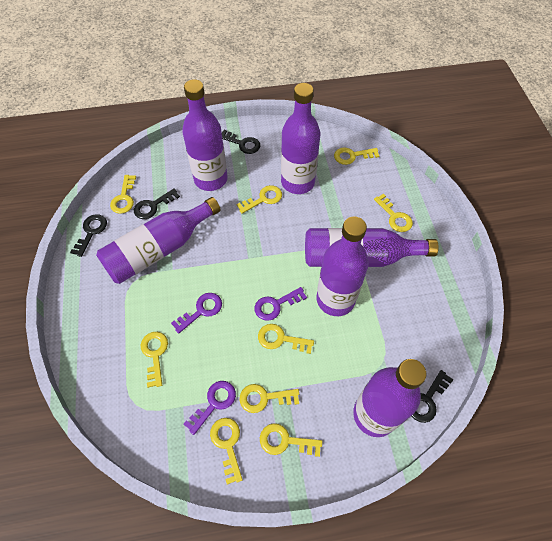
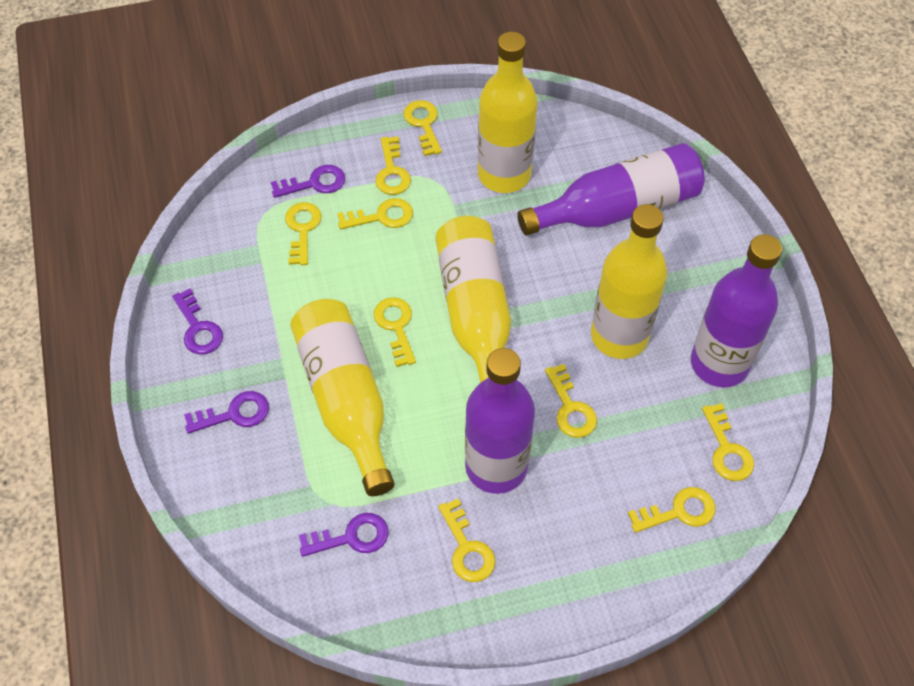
black key: [70,214,107,257] [134,188,180,219] [222,130,260,154] [411,370,454,423] = 4 -> none = 0
purple bottle: [96,197,221,284] [182,79,228,191] [281,83,320,194] [305,228,439,267] [316,216,369,316] [353,359,427,437] = 6 -> [465,348,535,494] [517,143,705,236] [691,234,782,387] = 3
purple key: [171,293,222,334] [184,381,236,435] [255,287,307,321] = 3 -> [172,289,223,355] [184,391,269,434] [271,165,345,198] [299,513,388,557] = 4
yellow bottle: none = 0 -> [290,299,394,496] [435,216,511,383] [478,32,538,193] [591,204,667,359] = 4

